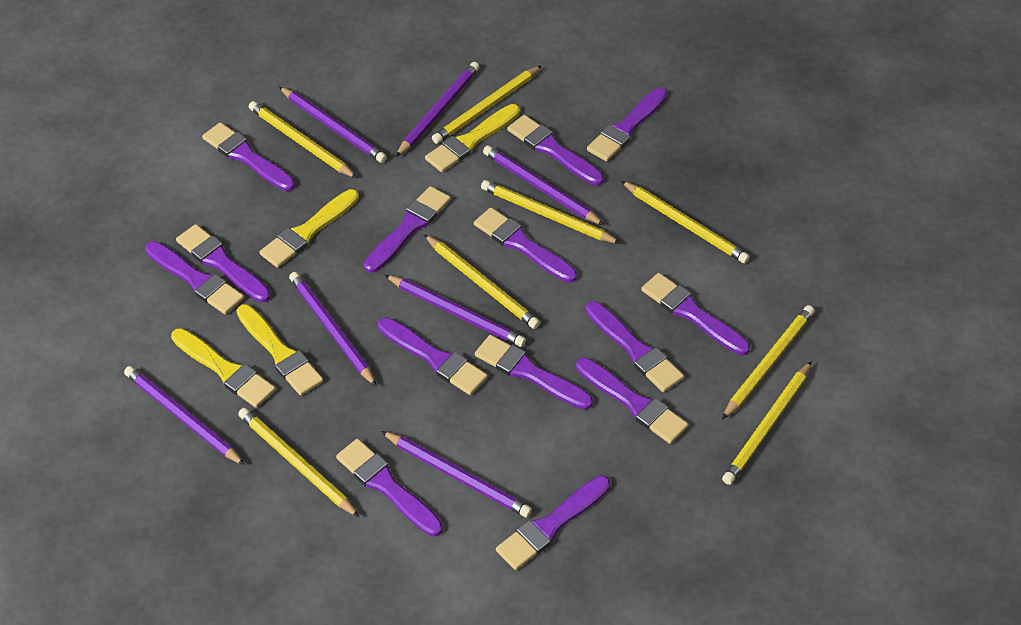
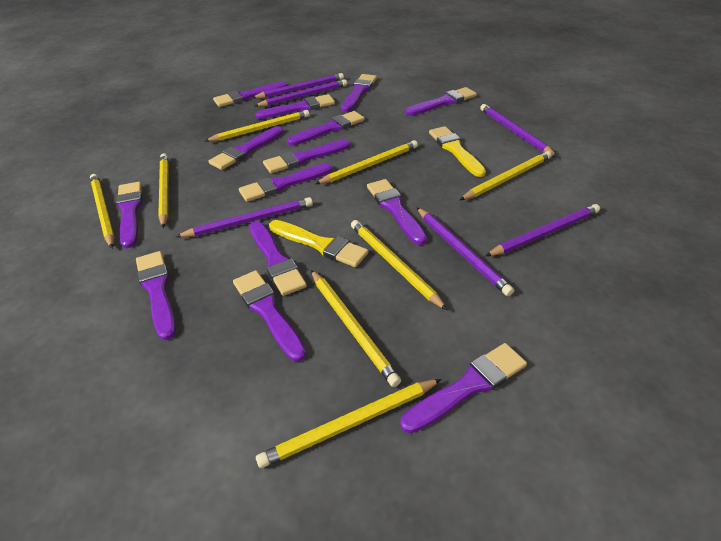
purple pencil: [124,366,245,465] [279,87,387,163] [289,272,377,387] [381,431,532,518] [385,275,526,347] [396,62,480,157] [483,145,604,225] = 7 -> [176,197,313,237] [252,73,344,98] [255,79,347,107] [417,207,514,296] [480,104,557,157] [485,204,600,256] = 6
yellow brush: [171,328,276,408] [237,304,323,396] [259,189,359,268] [425,104,520,172] = 4 -> [269,220,368,267] [429,126,486,177] = 2

